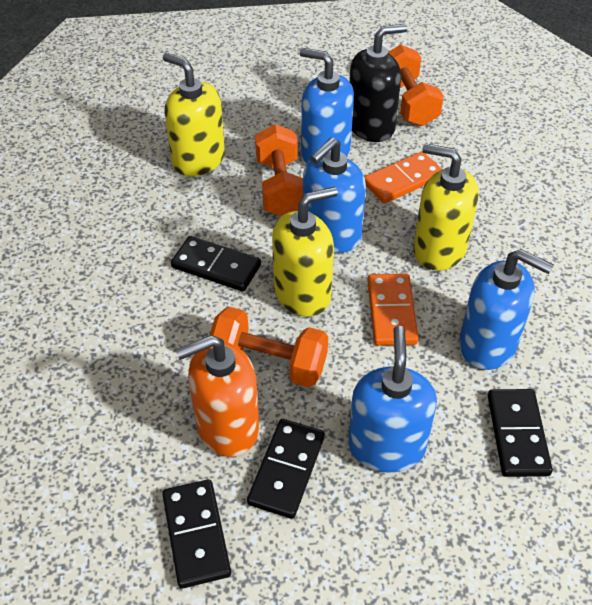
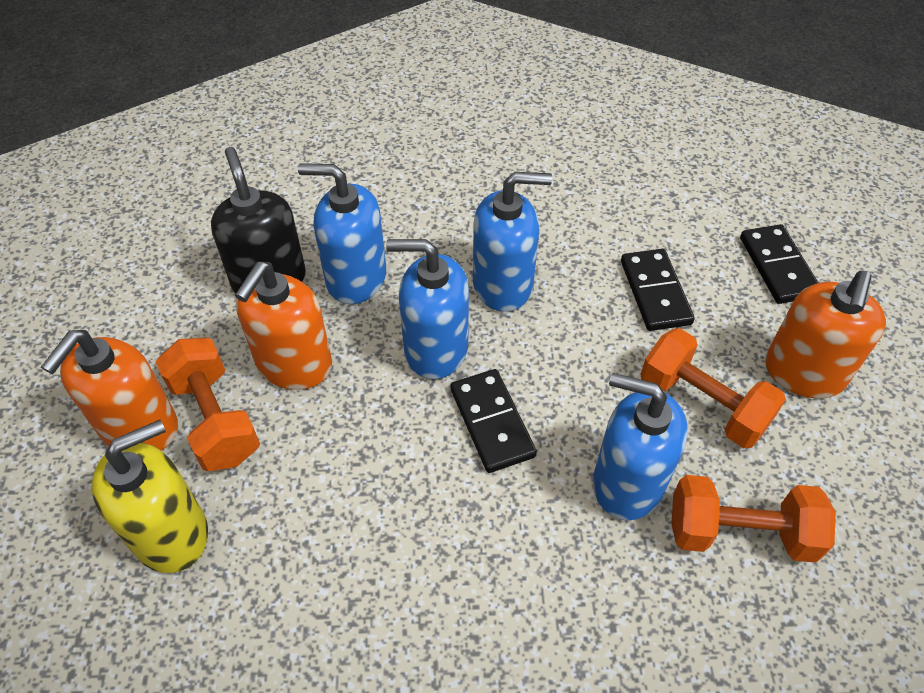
black domino: [162,479,231,589] [171,236,261,291] [247,419,325,519] [488,389,553,477] = 4 -> [450,369,537,473] [621,249,695,331] [740,224,818,304] = 3
orange domino: [364,151,442,204] [367,274,419,346] = 2 -> none = 0
orange soap dispenser: [176,335,259,457] = 1 -> [41,330,178,450] [235,262,332,390] [765,271,886,399] = 3
yellow soap dispenser: [163,53,225,176] [272,187,338,317] [413,143,479,271] = 3 -> [92,420,208,573] = 1

